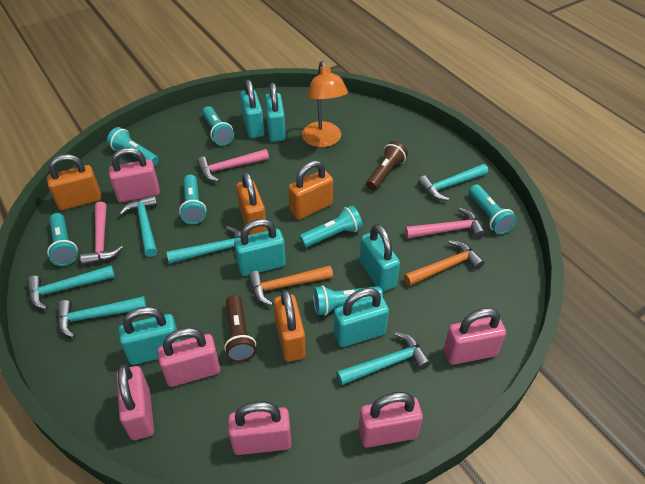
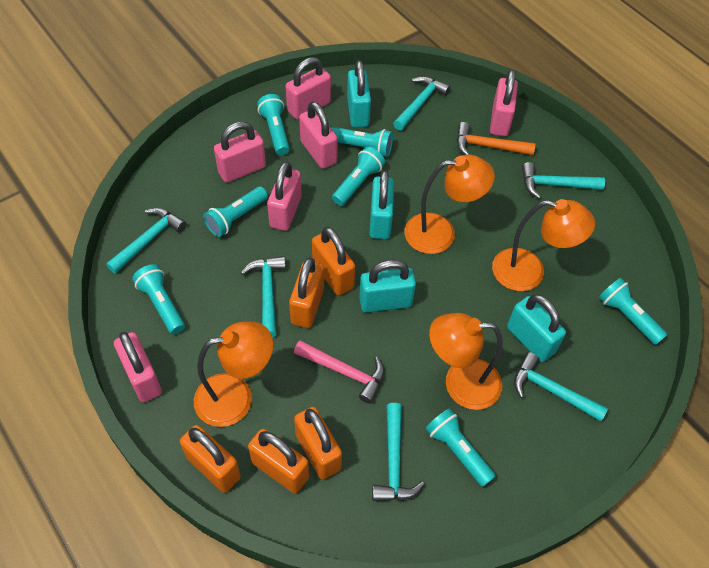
brown flashlight: [224,295,256,362] [366,141,408,190] = 2 -> none = 0
orange hammer: [248,265,333,306] [404,240,484,286] = 2 -> [457,122,535,155] = 1
orange lamp: [302,61,348,147] = 1 -> [194,322,273,427] [404,155,495,254] [429,313,503,410] [492,199,595,291] = 4
orange padlock: [47,154,102,210] [236,172,267,235] [274,289,306,362] [288,160,333,220] = 4 -> [180,425,241,493] [248,429,309,493] [289,257,324,328] [294,407,342,479] [312,227,355,296] = 5
pink hammer: [80,202,123,266] [197,149,269,182] [405,208,485,239] = 3 -> [294,341,385,404] = 1
turquoise padlock: [119,307,180,365] [234,219,286,276] [240,79,264,138] [265,83,286,142] [334,288,389,347] [360,224,400,292] = 6 -> [347,60,371,127] [359,260,416,312] [370,170,394,239] [507,294,566,362] = 4

